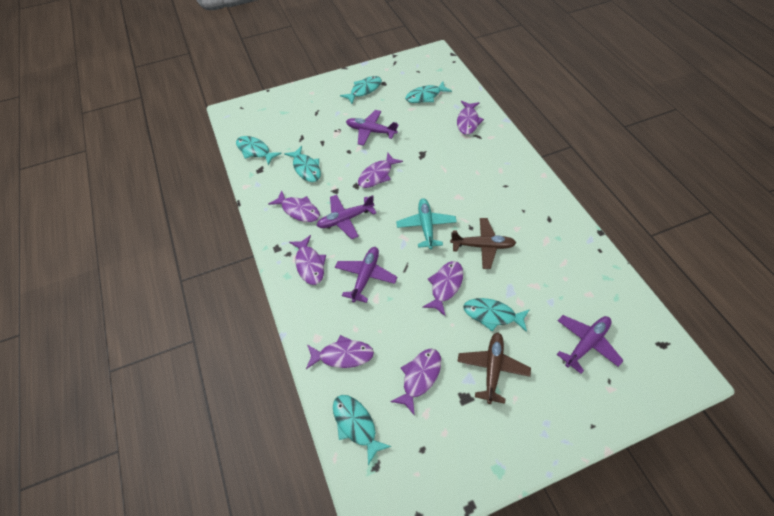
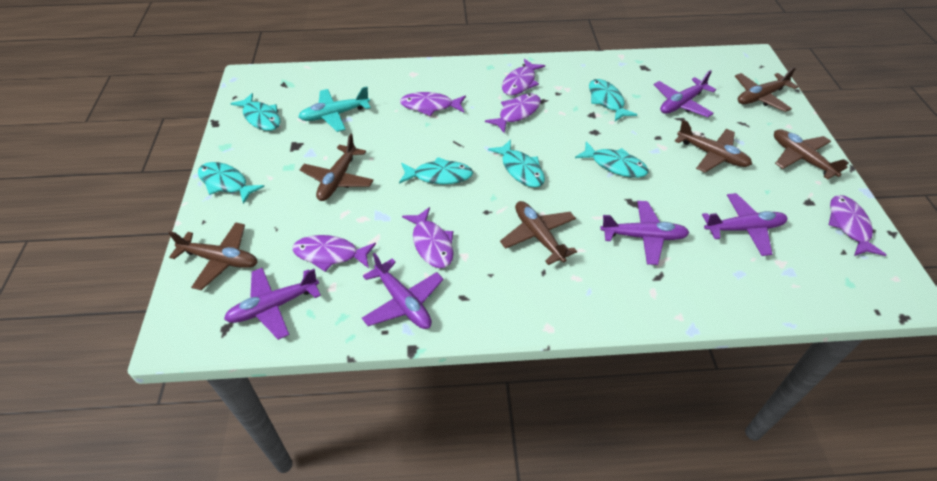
brown plane: [450,218,516,269] [457,333,531,404] = 2 -> [168,222,258,290] [300,134,374,201] [500,201,577,265] [675,120,752,172] [735,67,798,112] [774,129,849,179] = 6
purple fish: [268,190,320,222] [289,235,326,285] [306,335,374,369] [358,153,403,188] [390,349,441,416] [422,261,463,316] [457,101,484,135] = 7 -> [292,235,376,272] [400,92,466,116] [402,207,453,268] [485,94,541,133] [502,59,545,96] [829,195,887,256] = 6
purple plane: [316,195,376,239] [335,247,397,303] [346,110,398,146] [556,315,624,374] = 4 -> [224,268,321,340] [362,253,444,329] [600,201,690,265] [654,70,716,117] [702,193,788,256] = 5

